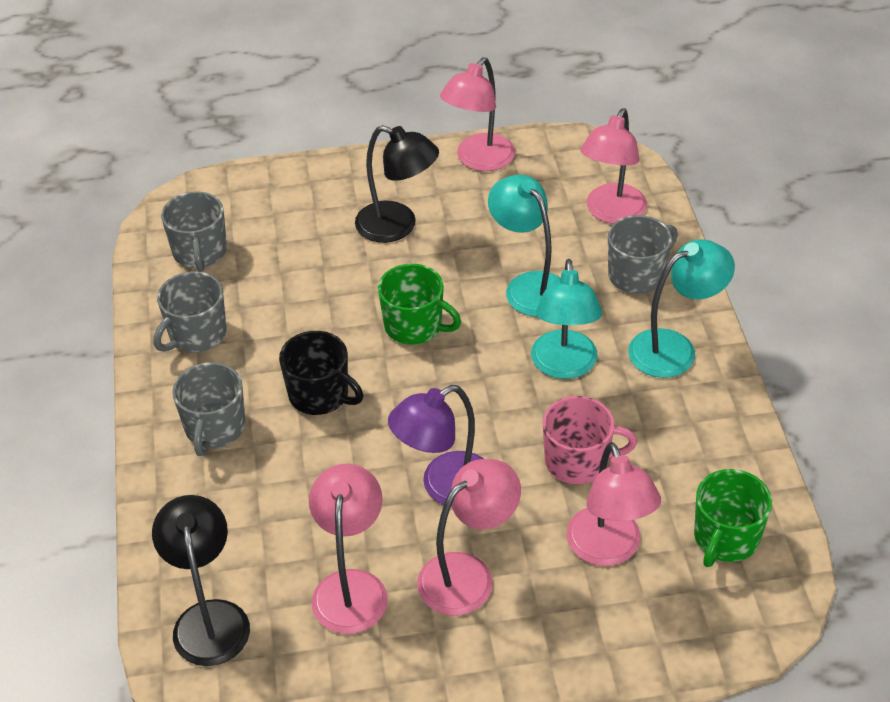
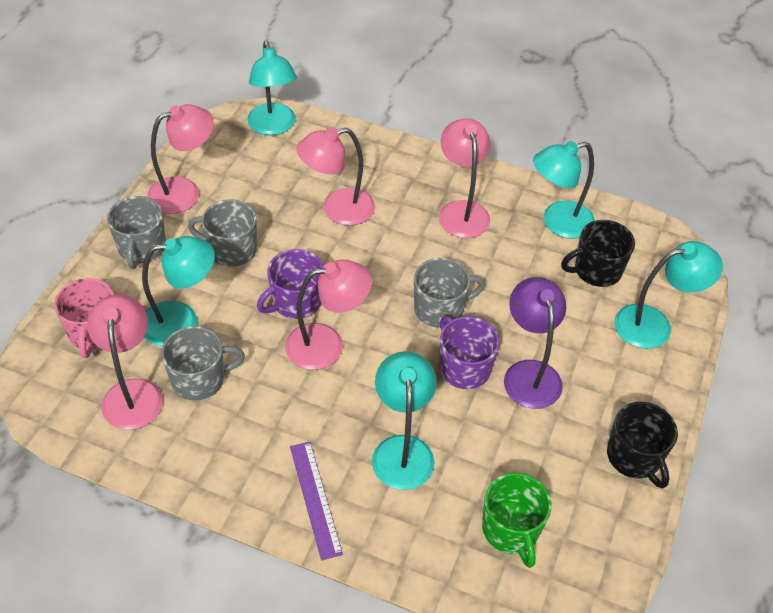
black lamp: [152,495,250,666] [355,125,439,243] = 2 -> none = 0
black mug: [279,331,363,415] = 1 -> [561,220,635,287] [607,402,678,489] = 2
green mug: [378,264,461,345] [694,469,772,567] = 2 -> [482,473,551,568] = 1
purple mug: none = 0 -> [257,249,324,319] [440,316,500,389] = 2
purple ruler: none = 0 -> [290,442,343,561] = 1
turquoise lamp: [488,175,561,317] [531,259,602,379] [628,239,735,378] = 3 -> [142,236,215,346] [247,41,297,135] [372,351,437,490] [533,141,595,239] [615,241,723,349] = 5

